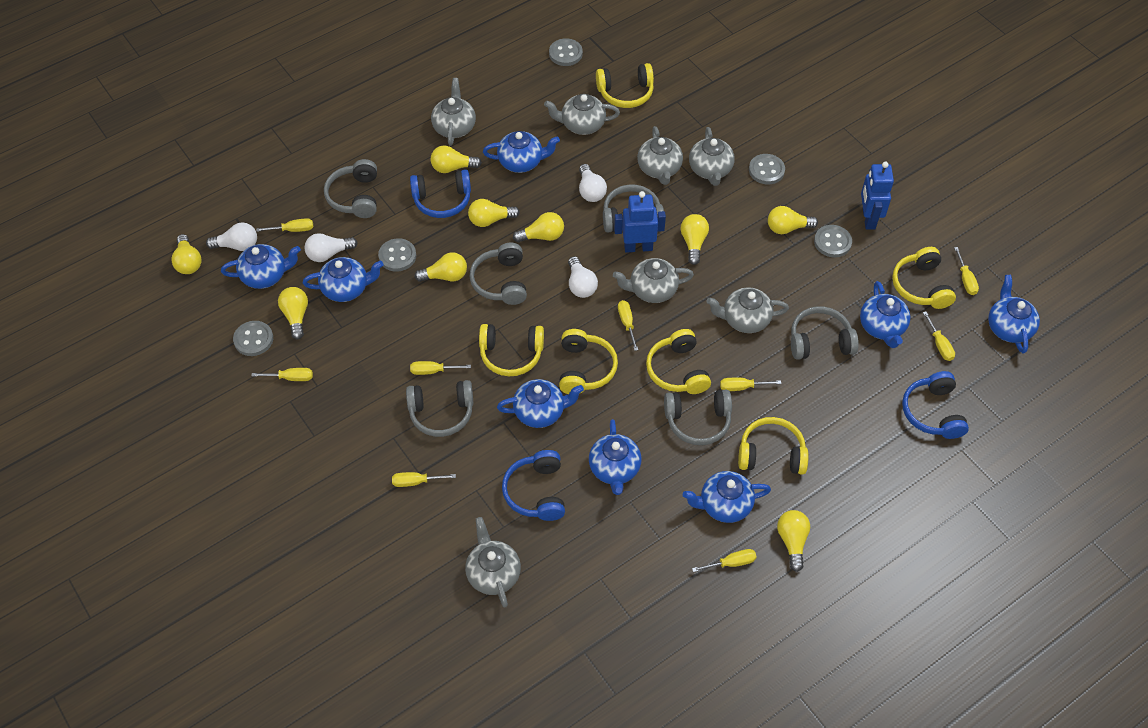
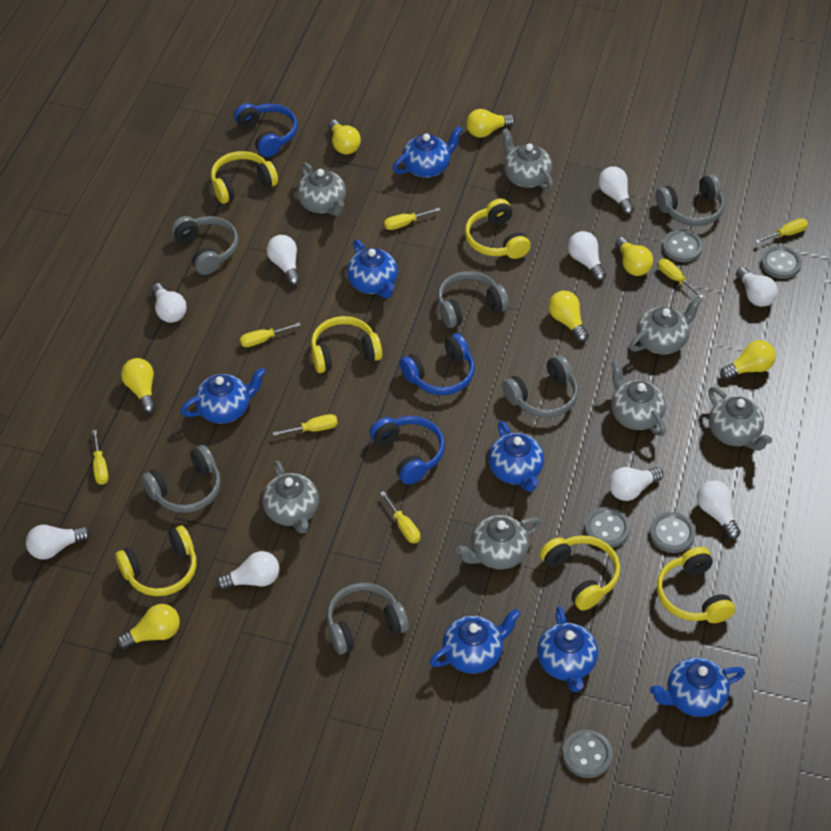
blue robot: [614,191,666,253] [861,161,894,230] = 2 -> none = 0
blue teapot: [221,244,301,289] [303,257,384,302] [483,131,560,173] [497,379,584,428] [589,419,641,495] [683,471,771,523] [860,281,911,348] [988,275,1040,353] = 8 -> [180,367,266,424] [347,240,398,298] [393,126,463,178] [429,609,521,674] [488,421,544,492] [537,606,598,692] [650,657,745,717] = 7
white light bulb: [206,222,257,251] [304,233,358,262] [568,256,598,298] [579,164,607,202] = 4 -> [26,525,90,560] [152,283,187,323] [216,551,279,590] [267,235,301,285] [568,231,606,281] [598,166,634,215] [609,467,663,501] [697,480,740,539] [736,267,778,307] = 9
yellow light bulb: [171,234,202,274] [278,287,308,339] [415,252,467,282] [431,146,482,173] [468,199,520,227] [513,212,564,242] [681,214,709,265] [768,206,818,234] [777,510,810,572] = 9 -> [117,604,180,649] [121,358,156,413] [328,120,361,154] [466,109,515,138] [548,291,589,342] [615,237,653,276] [720,340,776,380] = 7
yellow screwdriver: [251,368,313,381] [256,218,313,232] [392,472,456,487] [410,361,471,375] [618,300,638,351] [692,549,757,572] [720,378,781,391] [923,311,955,361] [954,247,979,295] = 9 -> [92,430,109,485] [240,323,301,347] [272,414,338,436] [380,491,420,543] [384,208,440,230] [658,259,704,298] [755,218,808,243] = 7

